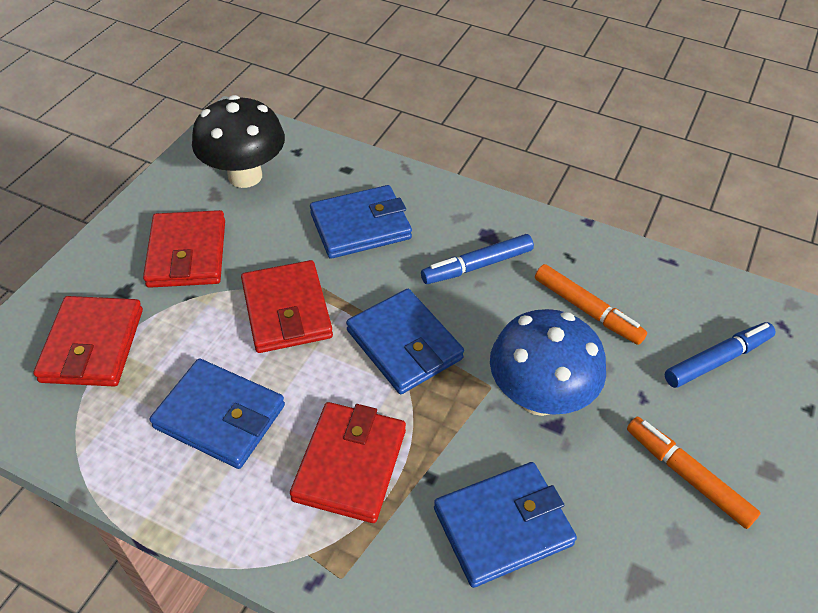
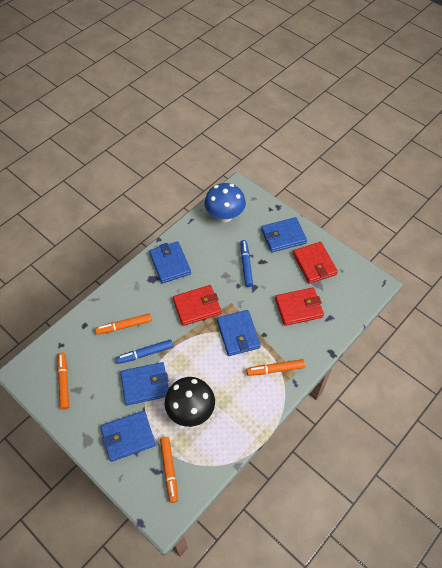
blue wallet: [150,358,285,469] [310,185,412,259] [346,289,464,394] [434,462,577,588] = 4 -> [101,411,156,462] [120,362,169,405] [149,241,191,283] [217,310,261,356] [261,217,307,252] = 5
orange marker: [535,264,647,345] [627,417,761,529] = 2 -> [57,353,69,410] [95,314,152,335] [160,437,178,503] [246,359,305,376] = 4
red wallet: [33,296,143,386] [143,210,225,288] [241,260,333,353] [290,402,406,523] = 4 -> [173,285,221,326] [275,287,324,326] [293,242,338,284] = 3

